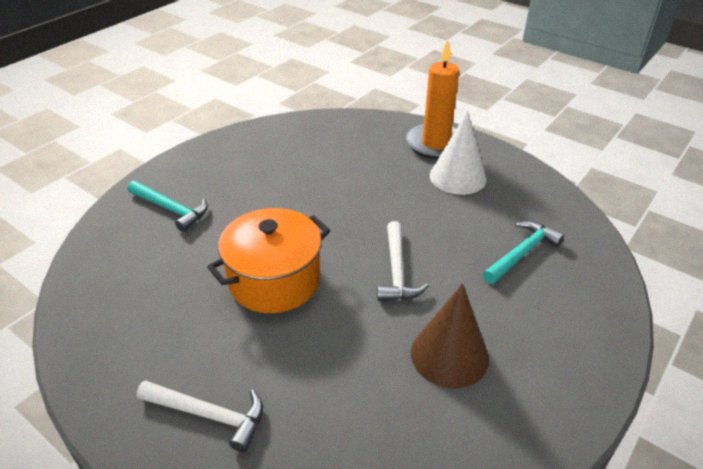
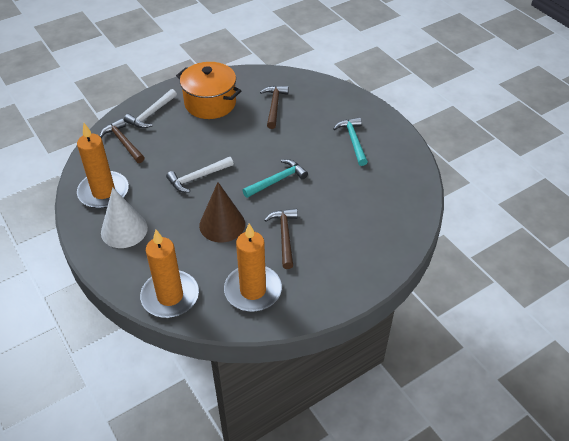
brown hammer: none = 0 -> [100,118,145,163] [260,86,289,129] [265,209,298,269] = 3
orange candle: [406,39,459,159] = 1 -> [77,123,129,209] [140,229,199,318] [224,223,282,311] = 3

